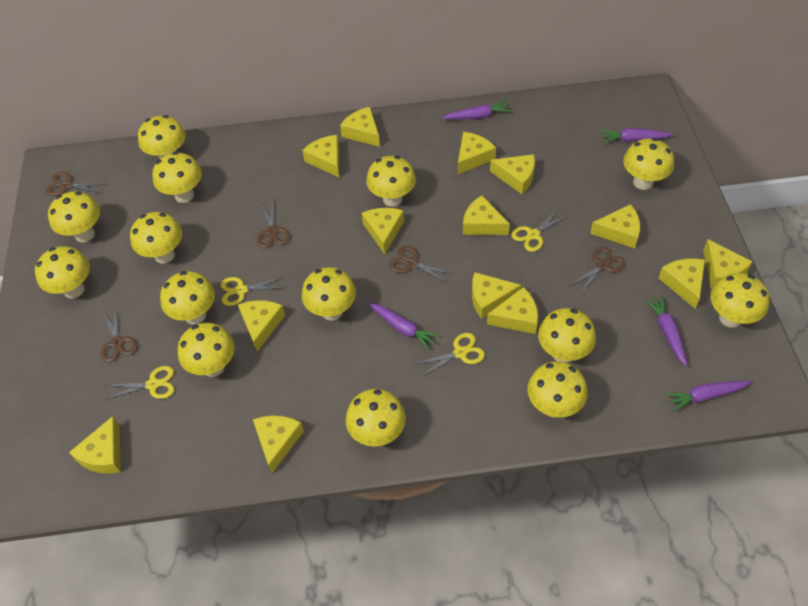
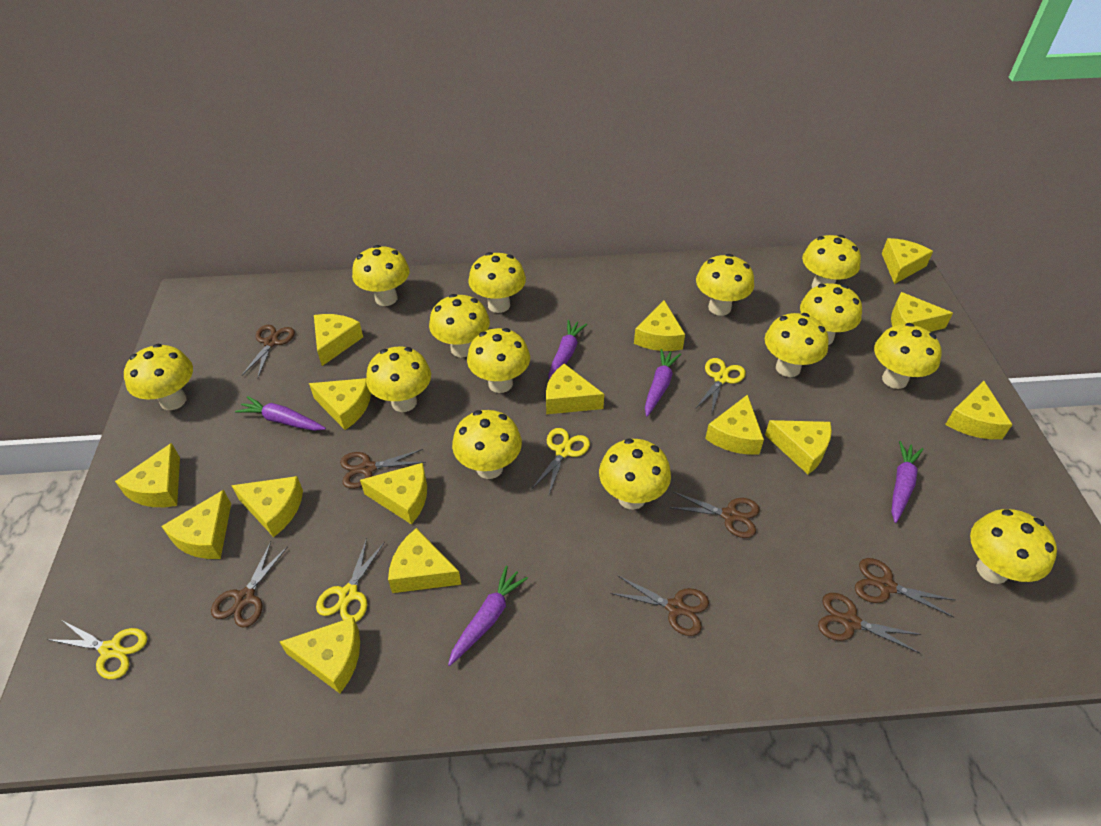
brown scissors: [46,172,107,196] [101,305,137,362] [257,202,290,248] [389,246,454,284] [569,246,626,293] = 5 -> [211,542,288,628] [242,325,295,377] [340,449,426,489] [610,575,709,636] [669,492,760,538] [818,593,921,653] [855,558,955,617] = 7
yellow cheese: [69,416,121,474] [238,300,285,352] [253,415,304,473] [302,135,339,177] [340,107,380,147] [362,208,404,254] [458,132,496,174] [463,195,510,235] [472,272,521,319] [487,287,538,334] [490,154,535,194] [590,204,640,248] [659,258,705,309] [703,239,753,289] = 14 -> [115,443,180,507] [161,490,231,559] [231,476,303,537] [280,617,360,693] [309,378,371,430] [314,314,363,366] [360,463,427,525] [388,528,461,593] [546,364,604,414] [634,300,685,351] [705,395,764,455] [765,420,832,474] [882,238,933,284] [891,292,953,332] [945,381,1013,439] = 15

